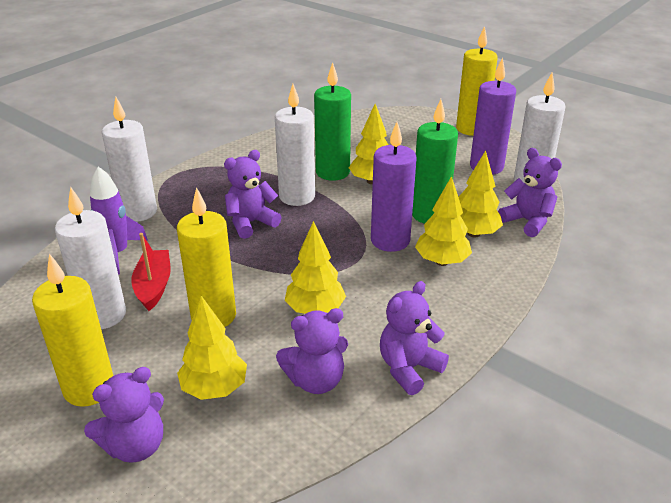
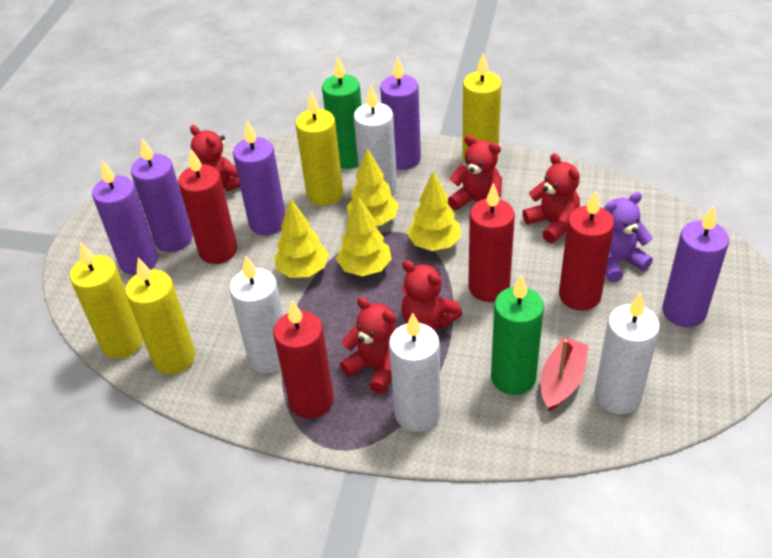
purple candle: [371,122,417,252] [470,57,516,175] = 2 -> [92,160,158,275] [131,138,193,252] [233,121,285,235] [380,57,421,170] [662,206,729,327] = 5
purple rocket: [90,167,148,274] = 1 -> none = 0
purple teddy bear: [84,367,164,463] [224,150,282,239] [276,308,348,394] [380,281,449,395] [498,148,562,237] = 5 -> [604,192,653,282] = 1
red candle: none = 0 -> [178,149,237,264] [273,300,334,418] [468,183,515,302] [559,191,614,311] = 4
red teddy bear: none = 0 -> [190,125,240,191] [340,297,396,394] [401,260,463,330] [448,135,502,210] [523,153,580,243] = 5
yellow candle: [32,254,113,407] [177,187,236,327] [456,26,498,136] = 3 -> [70,242,143,359] [125,258,195,374] [296,92,343,206] [462,54,502,160] = 4
yellow tree: [177,296,247,400] [285,221,346,314] [349,104,388,184] [415,176,472,266] [459,150,503,238] = 5 -> [274,199,329,278] [336,196,391,276] [347,148,399,226] [407,171,461,251] = 4

